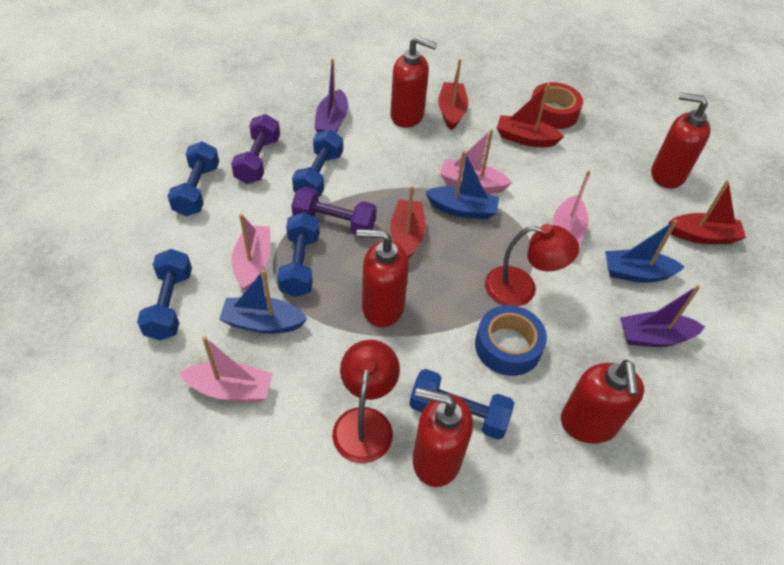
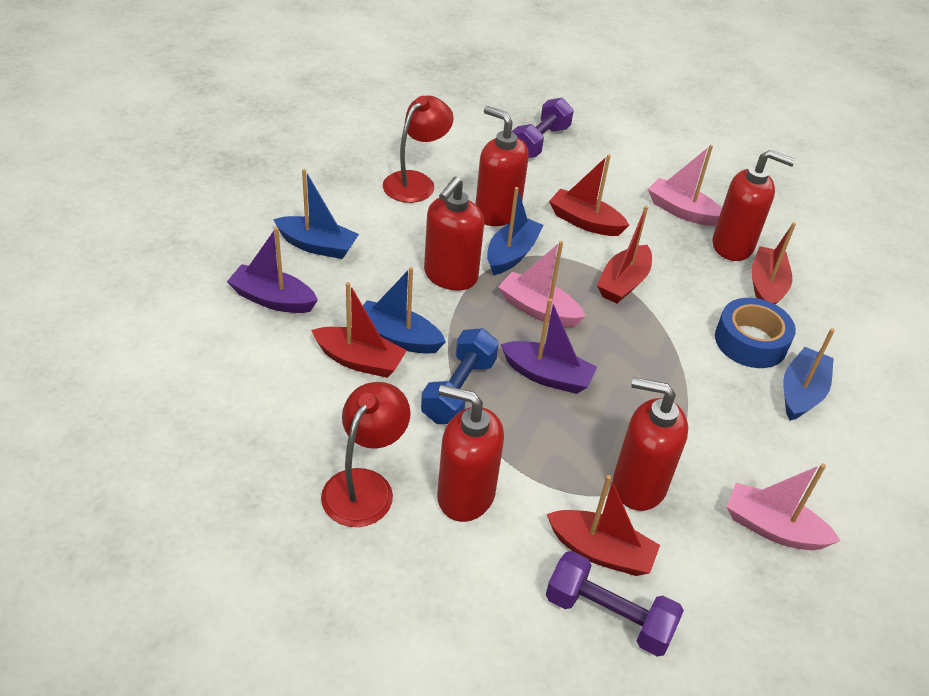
blue boat: [219,270,308,334] [425,151,499,219] [605,220,685,283] = 3 -> [273,169,359,259] [363,267,446,354] [487,187,544,275] [783,328,835,421] = 4
blue dumbbell: [137,249,192,340] [168,141,219,216] [277,212,319,297] [292,129,343,197] [409,369,514,440] = 5 -> [421,328,499,424] = 1
pink boat: [179,336,273,402] [231,214,271,290] [440,129,512,194] [553,171,591,245] = 4 -> [498,241,586,327] [648,145,722,226] [727,463,841,550] = 3
red boat: [390,186,426,259] [438,59,468,130] [497,84,564,147] [669,180,746,244] = 4 -> [311,282,407,378] [547,475,660,576] [549,154,629,236] [597,206,652,304] [751,222,796,305] = 5
red tape: [531,82,583,129] = 1 -> none = 0

